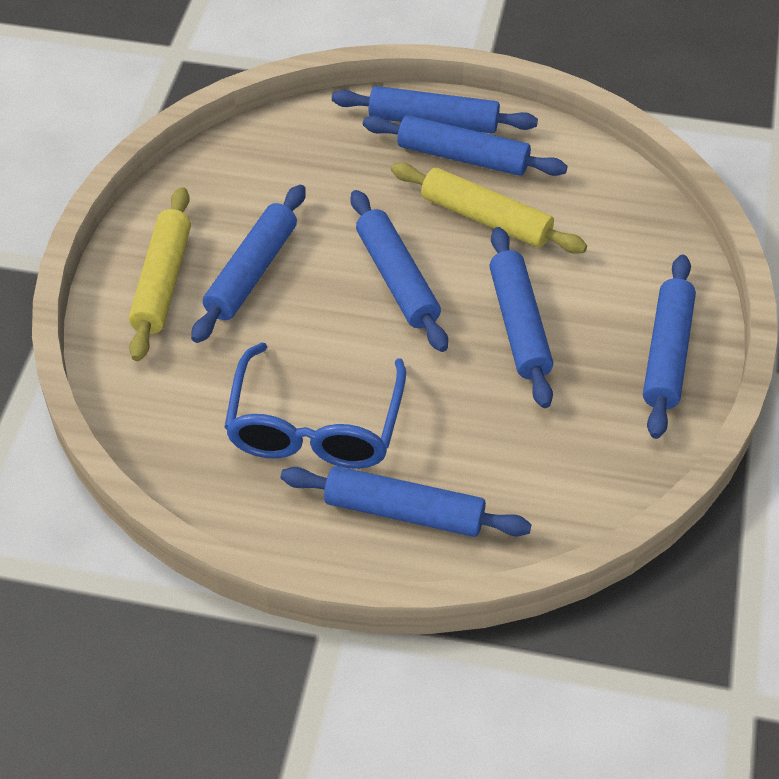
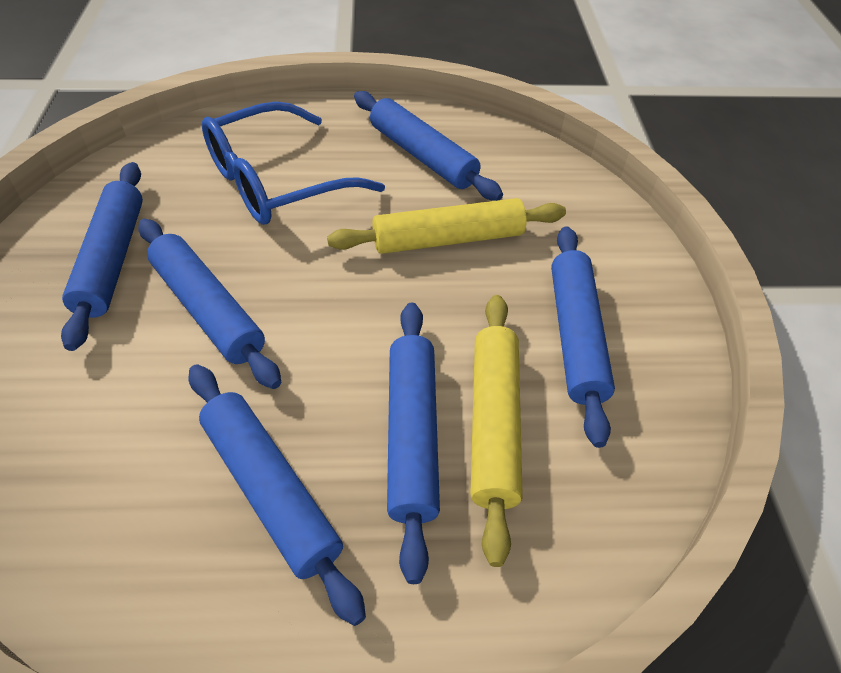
blue rolling pin: [191,185,306,343] [281,466,532,537] [332,86,538,134] [351,190,448,352] [363,115,568,176] [489,227,553,408] [643,255,696,439] = 7 -> [61,162,143,351] [138,219,281,389] [189,364,366,626] [354,91,503,201] [387,302,440,584] [551,226,615,448] = 6

